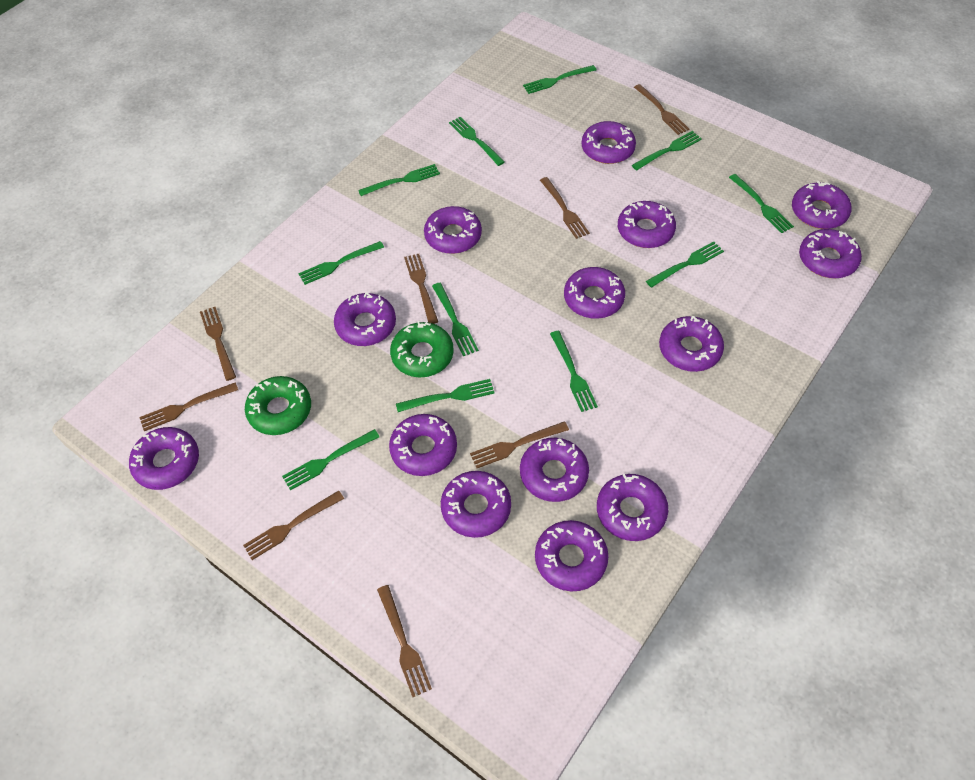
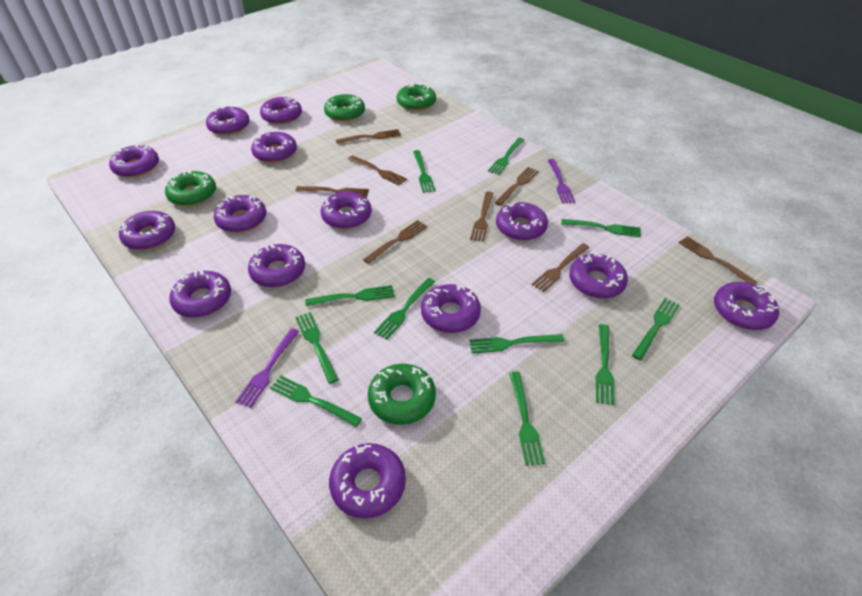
green donut: [245,376,311,435] [390,321,454,378] = 2 -> [165,171,216,206] [324,94,365,122] [368,364,436,425] [397,83,436,111] = 4
purple fork: none = 0 -> [235,328,299,408] [548,159,575,203] = 2

